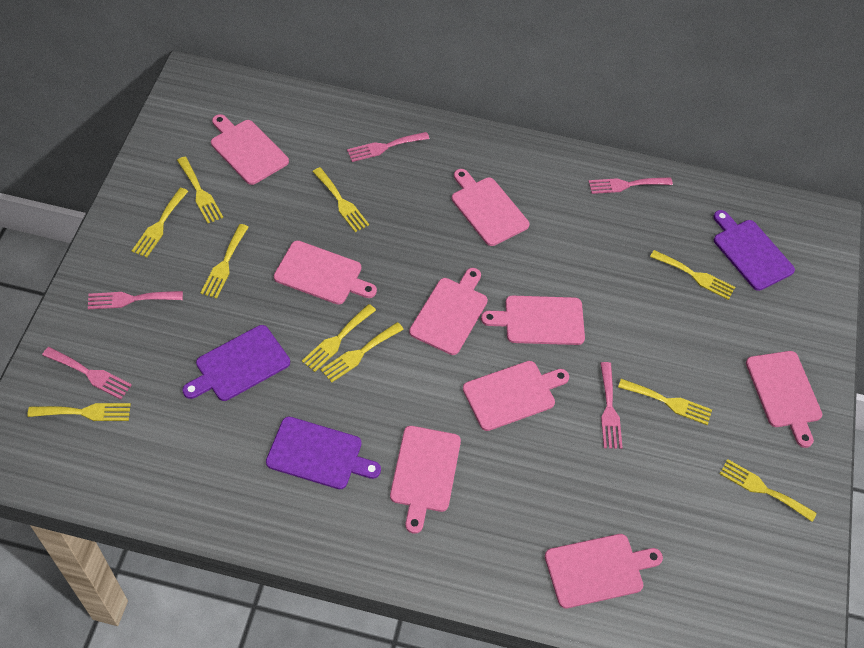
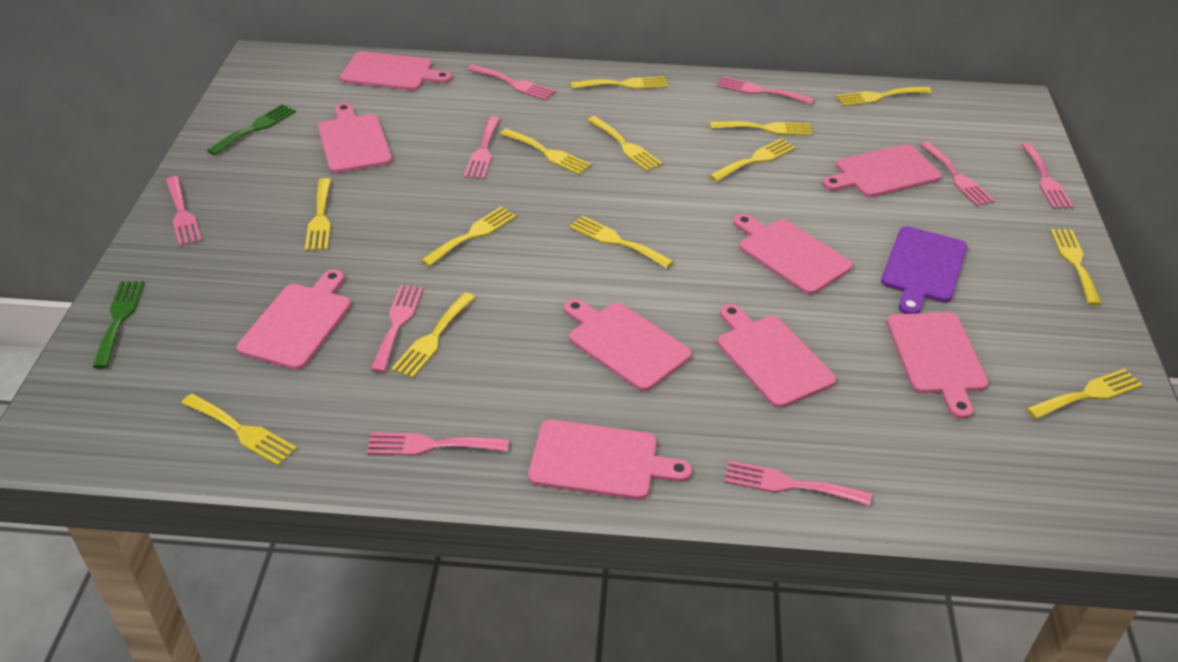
green fork: none = 0 -> [93,281,145,369] [207,104,296,155] = 2
pink fork: [42,347,132,399] [88,291,183,309] [347,132,429,162] [588,177,673,194] [600,362,623,449] = 5 -> [166,176,202,246] [367,432,509,456] [370,285,423,373] [464,116,500,179] [467,65,555,101] [717,76,814,105] [724,460,871,506] [920,142,995,206] [1021,143,1074,209] = 9
purple cutting board: [182,325,290,401] [266,417,381,489] [713,210,795,291] = 3 -> [881,226,967,314] = 1
yellow fork: [27,403,131,421] [132,188,188,258] [177,157,223,223] [201,224,249,299] [302,304,376,372] [313,167,369,232] [321,322,404,383] [618,379,712,425] [650,250,735,300] [720,459,817,522] = 10 -> [181,394,297,466] [305,178,331,251] [391,292,476,378] [421,207,516,267] [500,128,591,175] [569,216,674,269] [571,76,668,89] [587,116,663,171] [709,139,796,182] [710,121,813,135] [836,86,932,106] [1026,368,1143,419] [1050,229,1102,306] = 13

